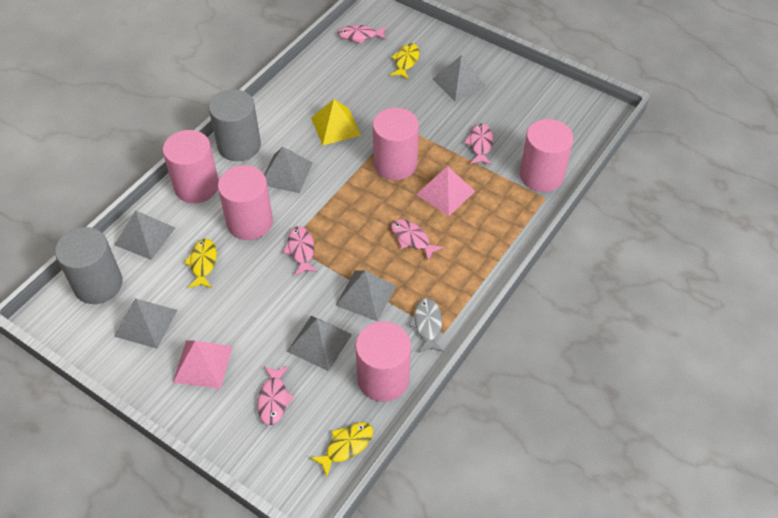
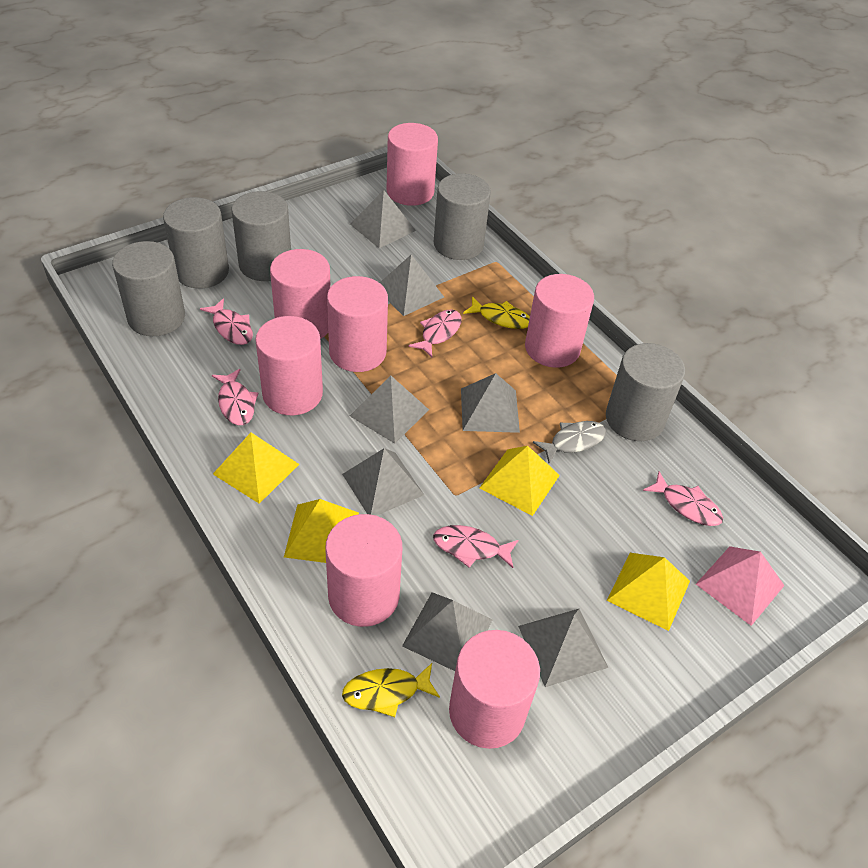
grey cylinder: [55,227,123,304] [209,89,261,161] = 2 -> [112,241,185,336] [163,197,229,288] [232,191,291,281] [434,173,491,260] [606,343,685,441] = 5
grey pyramid: [114,210,175,260] [114,298,177,349] [264,147,313,193] [287,316,352,371] [335,270,396,321] [433,55,486,101] = 6 -> [342,448,424,516] [350,190,416,248] [350,376,429,444] [380,255,444,316] [402,592,492,671] [461,373,520,433] [518,609,608,687] = 7
pink cylinder: [163,130,219,203] [218,165,273,240] [355,321,411,402] [373,108,419,180] [520,119,573,192] = 5 -> [255,316,323,415] [270,249,331,339] [325,514,402,627] [327,276,388,372] [386,123,438,206] [449,630,540,749] [525,274,594,368] = 7
pink pyramid: [173,340,233,389] [416,166,475,216] = 2 -> [696,546,785,626] = 1
yellow fish: [184,239,217,288] [310,422,373,477] [390,43,419,79] = 3 -> [342,663,440,717] [463,296,530,329] = 2
yellow pyramid: [311,99,361,145] = 1 -> [213,432,299,504] [284,499,359,563] [480,446,560,516] [607,553,690,631] = 4

